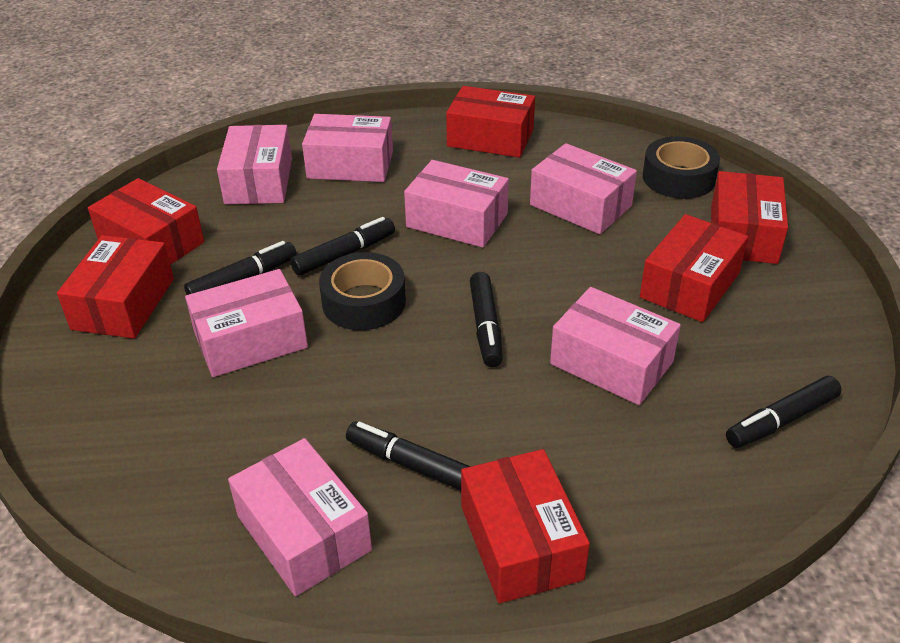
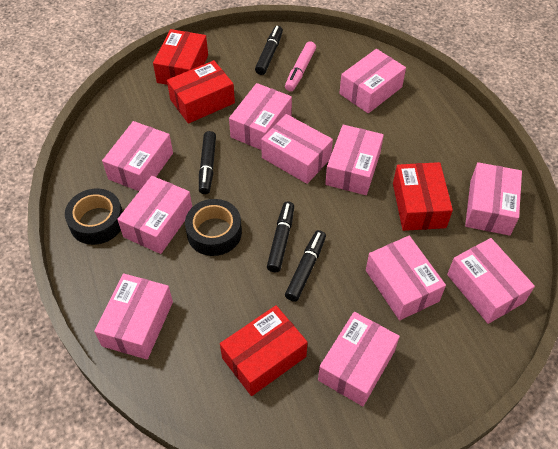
black marker: [184,241,297,295] [290,217,395,275] [346,422,471,490] [470,272,503,367] [726,376,842,448] = 5 -> [199,131,216,194] [255,26,283,75] [267,202,294,272] [285,230,326,302] = 4
pink box: [185,269,308,377] [217,125,292,204] [228,438,372,596] [302,114,393,182] [404,160,509,248] [530,143,637,234] [550,287,681,405] = 7 -> [94,273,173,359] [102,121,173,191] [117,176,192,254] [229,83,292,150] [261,114,333,184] [318,312,400,406] [325,125,384,195] [339,49,406,113] [366,236,446,321] [447,238,535,324] [465,162,522,236] = 11
pink marker: none = 0 -> [285,41,316,91] = 1
red box: [57,235,174,338] [88,178,204,265] [446,86,535,158] [461,449,590,603] [640,214,748,322] [711,171,788,264] = 6 -> [153,29,208,85] [167,60,235,124] [220,305,308,396] [393,162,453,231] = 4

